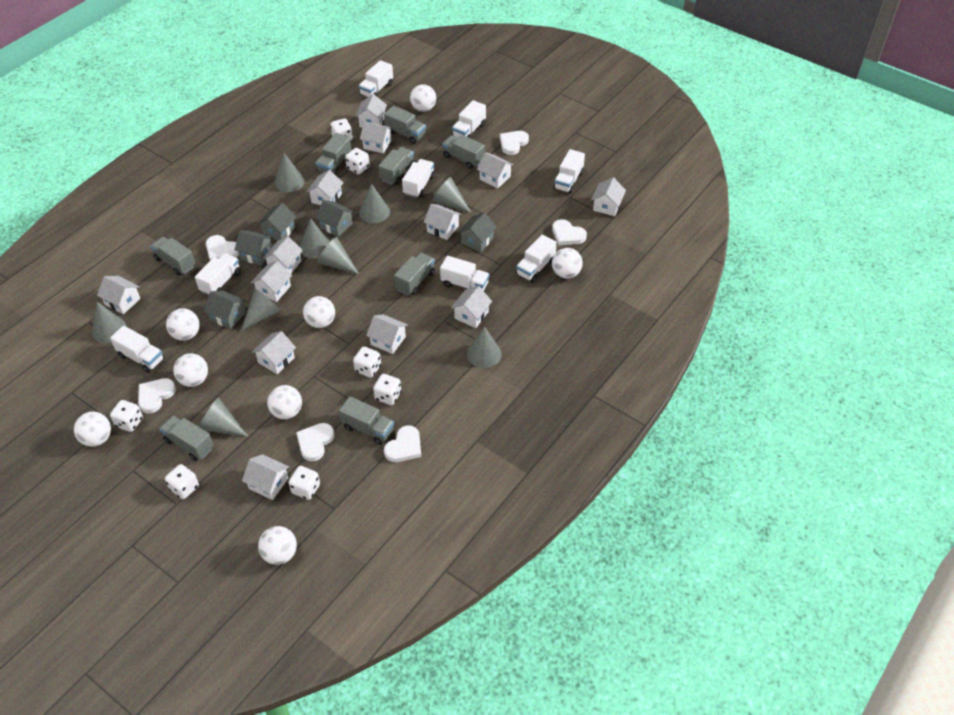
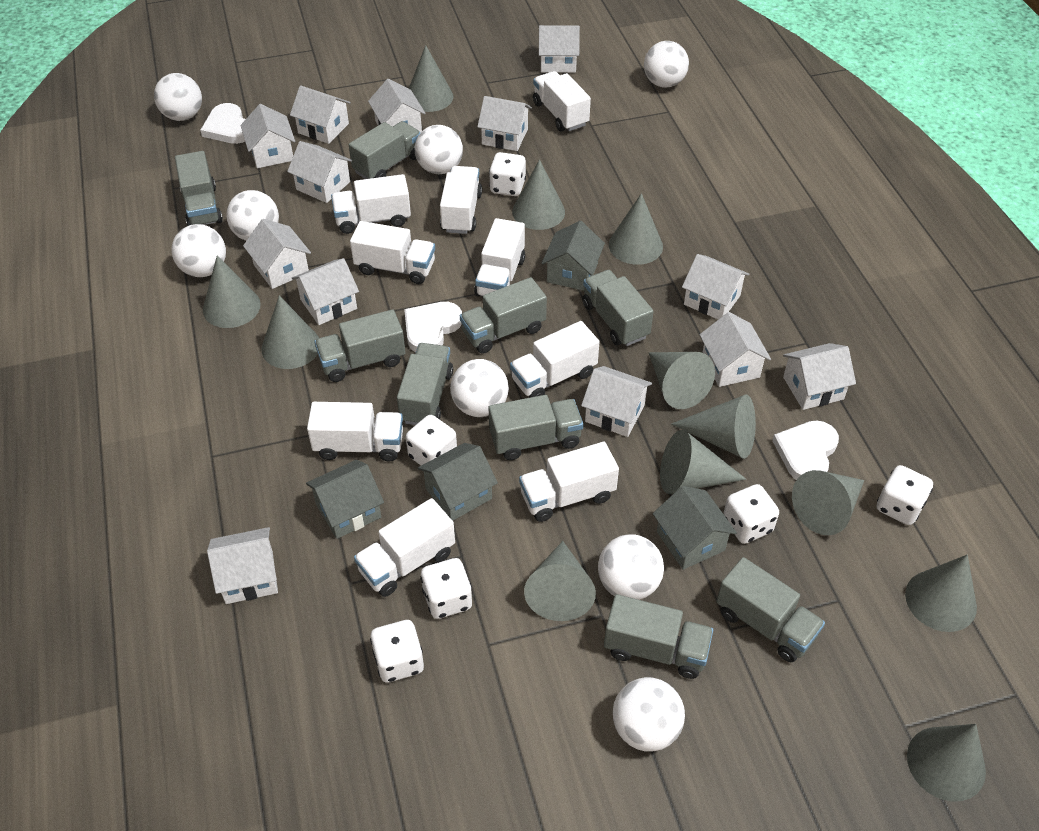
grey cone: [92,302,127,343] [199,398,249,437] [241,289,281,331] [275,153,305,192] [300,218,330,259] [317,237,359,274] [359,184,390,223] [432,177,471,213] [467,326,502,368] = 9 -> [203,255,261,328] [262,295,319,369] [409,45,453,112] [512,159,565,230] [524,541,596,621] [609,193,663,265] [649,352,715,409] [660,430,746,494] [672,394,756,459] [792,470,864,535] [905,555,977,632] [907,724,986,802] = 12
grey house: [204,290,246,329] [235,230,273,266] [257,203,296,241] [315,200,354,237] [458,212,497,252] = 5 -> [306,460,384,539] [418,443,498,521] [542,221,605,291] [653,486,737,570] = 4
grey truck: [150,237,195,276] [159,415,214,461] [315,133,351,175] [339,396,394,445] [378,147,414,185] [384,106,426,144] [394,253,435,295] [442,135,485,169] = 8 -> [175,151,223,226] [314,309,405,382] [349,121,421,179] [397,343,453,425] [460,277,547,354] [489,395,583,460] [582,270,654,346] [604,594,713,679] [716,557,825,662] = 9
white dice: [110,400,143,432] [165,464,199,499] [288,466,320,500] [331,118,353,141] [345,148,370,175] [353,346,381,378] [373,374,401,405] = 7 -> [370,620,424,683] [406,415,457,465] [420,558,472,619] [489,152,526,196] [723,484,779,544] [877,465,933,525] = 6
white heart: [138,378,176,413] [206,235,239,260] [296,423,335,461] [384,425,421,462] [500,131,529,155] [552,219,587,245] = 6 -> [200,103,246,144] [404,302,462,352] [772,420,839,480] = 3
white truck: [110,326,164,373] [195,253,241,295] [359,60,393,97] [402,159,435,198] [440,256,489,291] [452,100,486,138] [516,234,557,283] [553,149,585,194] = 8 -> [307,402,403,462] [331,174,411,234] [350,221,435,284] [354,498,455,597] [440,166,482,234] [474,218,525,297] [510,321,600,398] [519,442,619,522] [533,71,591,131] = 9

